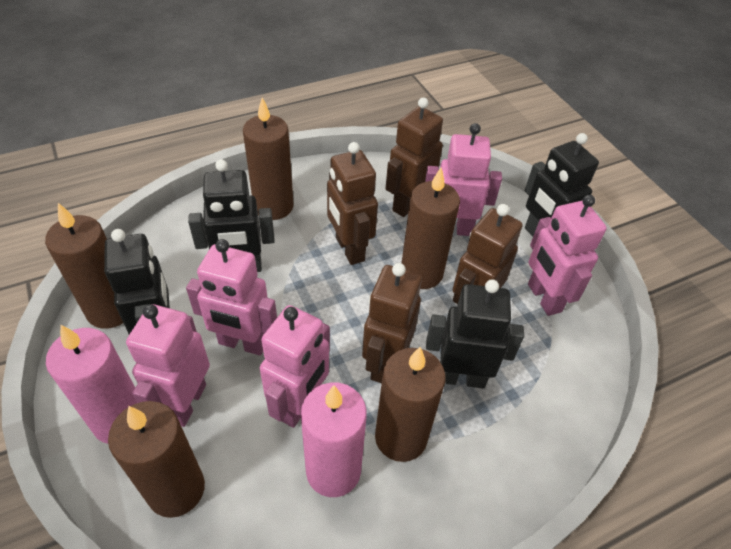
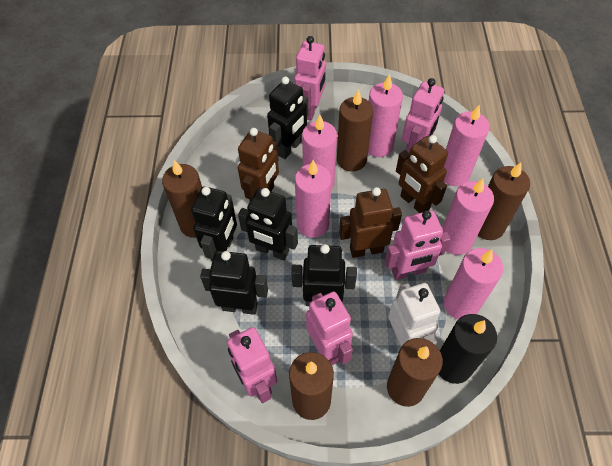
black candle: none = 0 -> [439,314,497,384] = 1
black robot: [104,229,170,334] [188,160,275,272] [426,279,524,389] [525,133,599,236] = 4 -> [191,186,237,261] [200,251,268,315] [238,188,298,261] [267,76,308,159] [291,244,357,306] = 5
brown robot: [327,142,378,265] [362,263,422,383] [385,98,443,217] [452,204,523,304] = 4 -> [238,128,279,201] [339,187,402,258] [396,135,448,213] = 3
pink candle: [46,325,137,444] [301,382,367,497] = 2 -> [295,160,331,238] [302,115,337,190] [368,74,403,157] [442,178,494,255] [444,105,490,186] [444,248,503,319] = 6
white robot: none = 0 -> [388,283,441,347] = 1

